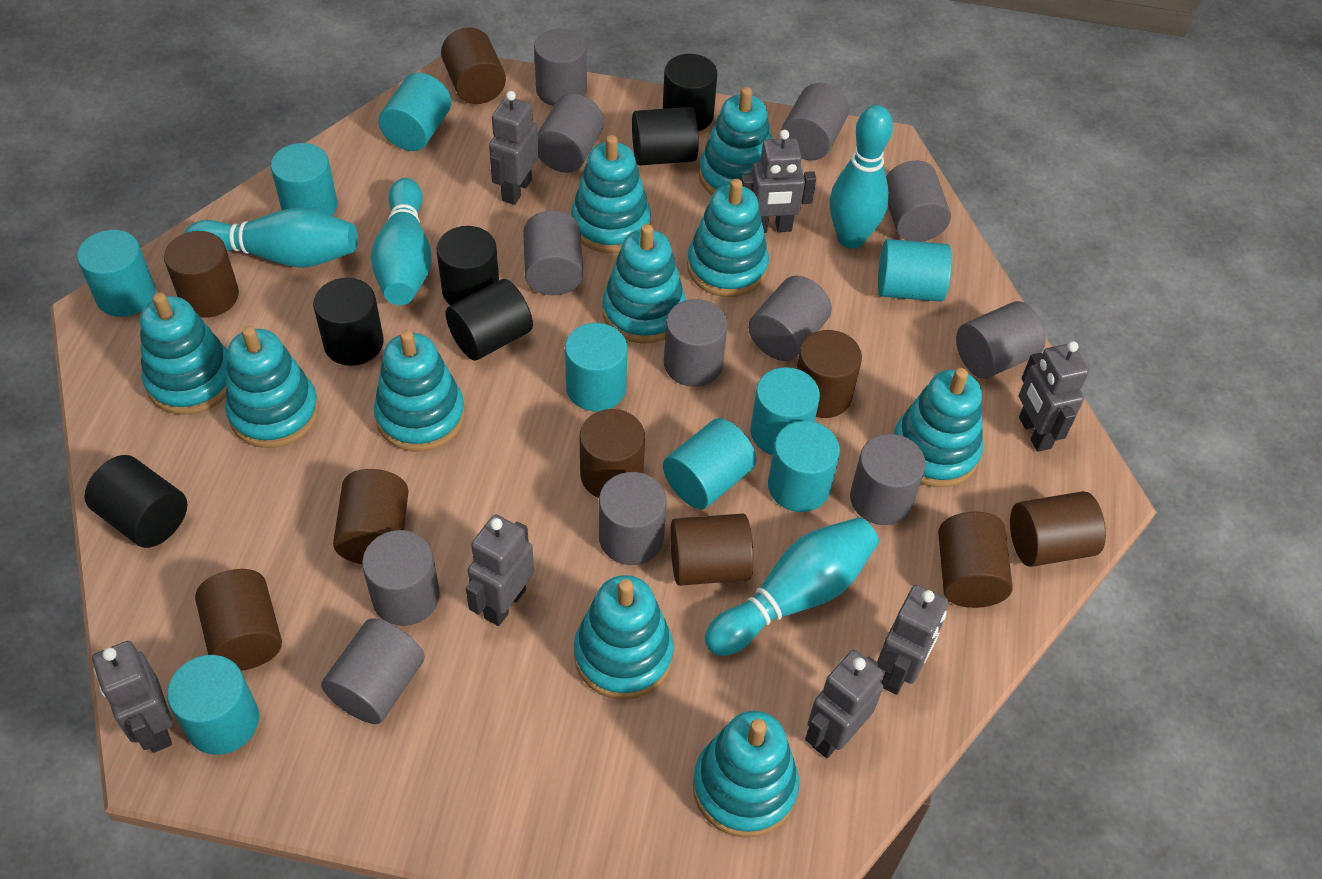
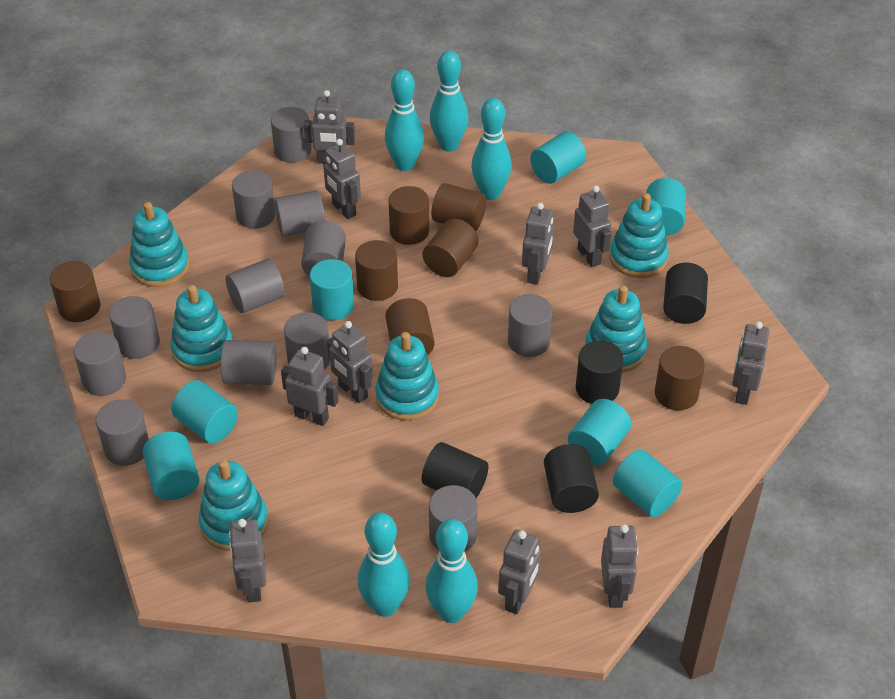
black cylinder: [85,455,187,548] [313,278,383,366] [437,226,499,305] [445,279,533,361] [632,107,699,166] [663,54,717,131] = 6 -> [422,442,488,498] [544,444,599,513] [576,341,623,404] [663,263,708,324] = 4
brown cylinder: [164,231,239,318] [195,569,282,671] [333,469,409,564] [441,27,506,104] [579,409,645,498] [670,513,753,586] [797,330,862,418] [938,512,1013,608] [1010,491,1106,567] = 9 -> [50,261,100,322] [355,240,398,301] [385,298,435,355] [389,186,429,245] [423,219,479,277] [432,183,486,231] [655,346,705,410] = 7
grey robot: [92,641,173,753] [466,514,534,626] [489,91,539,205] [741,130,816,233] [805,650,883,758] [877,585,948,695] [1019,341,1089,452] = 7 -> [229,519,266,603] [281,347,339,426] [303,90,355,164] [323,139,361,219] [327,321,373,403] [498,529,541,614] [522,203,554,285] [573,186,611,267] [601,524,638,608] [732,321,770,405] = 10
turquoise bowling pin: [184,208,358,268] [371,178,432,305] [705,517,879,656] [830,105,893,249] = 4 -> [358,512,410,617] [385,69,424,171] [426,519,478,623] [430,50,469,152] [471,98,512,200] = 5
turquoise cylinder: [77,230,156,317] [167,655,259,755] [271,143,338,216] [378,72,452,151] [565,323,627,411] [663,418,756,509] [750,367,820,455] [768,421,840,512] [878,239,952,302] = 9 -> [143,432,199,500] [171,380,238,443] [310,259,354,320] [530,131,586,184] [568,399,631,465] [613,449,682,517] [646,178,686,236] = 7
turquoise stacking toy: [140,293,228,415] [225,326,319,448] [374,330,465,451] [571,135,651,253] [574,575,674,700] [602,224,686,344] [687,179,769,297] [693,711,799,838] [699,87,772,195] [894,368,983,487] = 10 -> [129,202,189,287] [171,285,232,372] [199,460,268,551] [375,332,439,421] [585,285,648,373] [609,193,669,278] = 6

